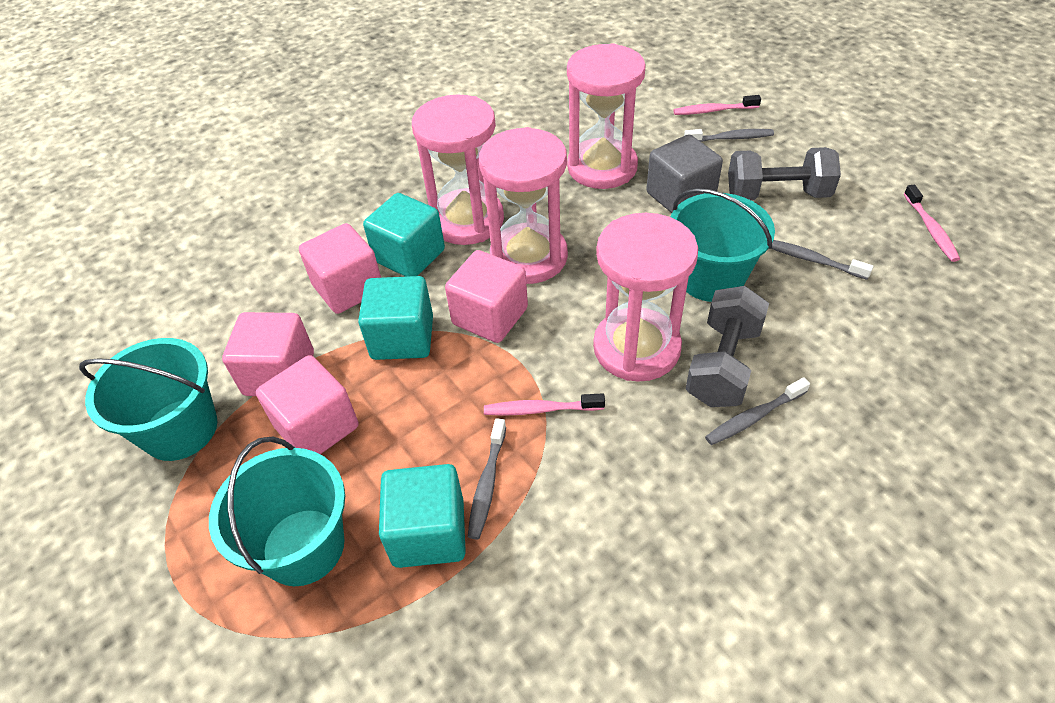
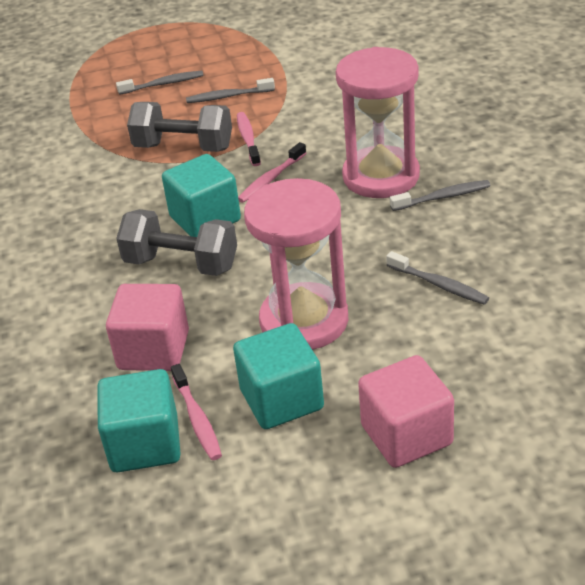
grey cube: [646,135,723,213] = 1 -> none = 0
pink cube: [222,312,314,396] [256,355,358,454] [299,223,381,314] [445,250,528,343] = 4 -> [106,284,189,371] [358,355,454,468] = 2
pink hourglass: [412,95,504,245] [479,127,568,284] [567,43,646,189] [593,213,698,382] = 4 -> [244,178,348,350] [336,47,420,198] = 2
turquoise bucket: [79,338,217,461] [209,437,345,586] [671,188,775,302] = 3 -> none = 0

